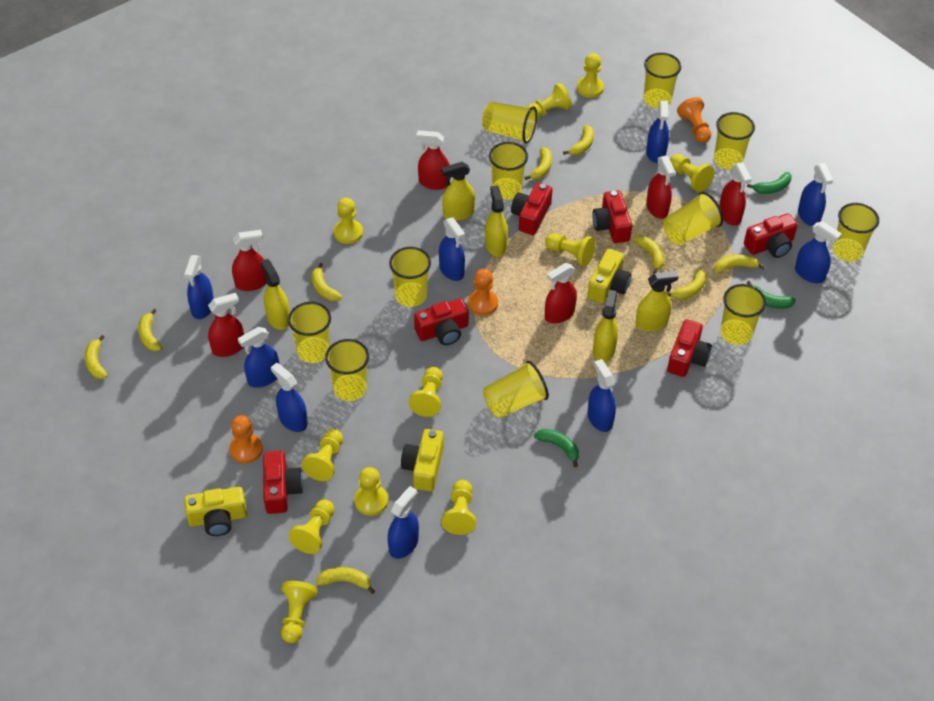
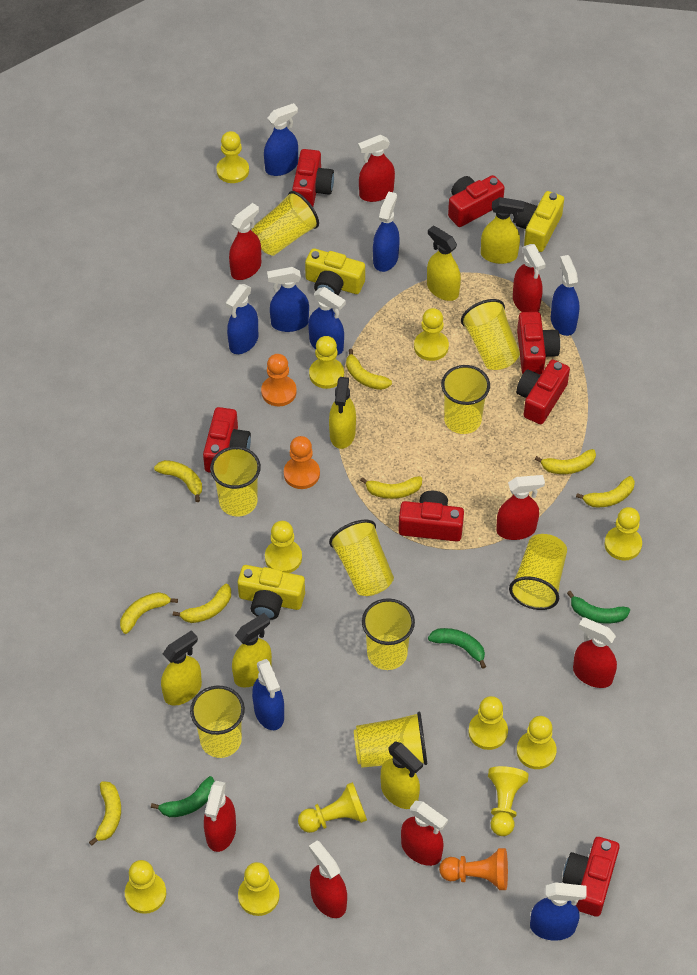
blue spray bottle: [184,255,214,319] [238,327,279,388] [271,363,308,432] [388,486,419,559] [439,218,465,281] [588,359,616,432] [646,101,669,163] [795,221,842,283] [798,163,833,226] = 9 -> [225,284,258,354] [252,659,284,730] [264,103,298,176] [267,267,309,332] [308,287,346,355] [373,191,400,272] [530,882,587,940] [551,255,579,336] = 8
red camera: [263,451,303,514] [414,298,469,345] [511,183,553,235] [592,190,632,243] [667,319,712,377] [744,214,798,258] = 6 -> [203,407,251,473] [292,149,334,207] [398,491,464,542] [448,175,505,227] [516,360,570,424] [517,312,560,375] [562,837,620,917] = 7
red spray bottle: [208,293,244,357] [232,230,267,291] [416,130,450,190] [545,263,577,324] [646,156,676,219] [719,163,752,226] = 6 -> [204,781,236,852] [229,203,261,280] [309,841,347,918] [358,135,395,202] [401,800,448,866] [496,475,545,540] [513,244,546,312] [573,617,617,688] = 8
yellow banana: [85,335,107,379] [138,309,162,351] [312,263,342,301] [316,567,375,594] [524,147,552,180] [563,125,594,155] [634,236,664,273] [665,269,706,300] [714,255,765,273] = 9 -> [89,781,121,846] [120,592,178,634] [154,460,202,502] [173,584,231,623] [346,349,392,390] [360,476,422,499] [535,449,596,474] [576,476,635,507] = 8
yellow cup: [288,302,331,363] [325,339,369,401] [389,247,431,307] [482,102,537,144] [483,361,549,418] [489,142,528,200] [643,53,681,108] [663,192,723,245] [714,112,755,169] [720,284,766,345] [833,203,879,262] = 11 -> [190,686,245,758] [210,446,261,516] [252,191,319,256] [329,519,394,596] [354,712,427,768] [362,598,415,670] [441,365,490,434] [461,299,520,370] [509,534,567,610] = 9
yellow spray bottle: [261,259,290,330] [441,162,475,221] [485,185,508,256] [593,290,618,362] [636,271,679,332] = 5 -> [161,630,202,706] [232,613,272,688] [329,377,356,449] [381,741,423,809] [427,225,461,301] [481,197,525,264] = 6

